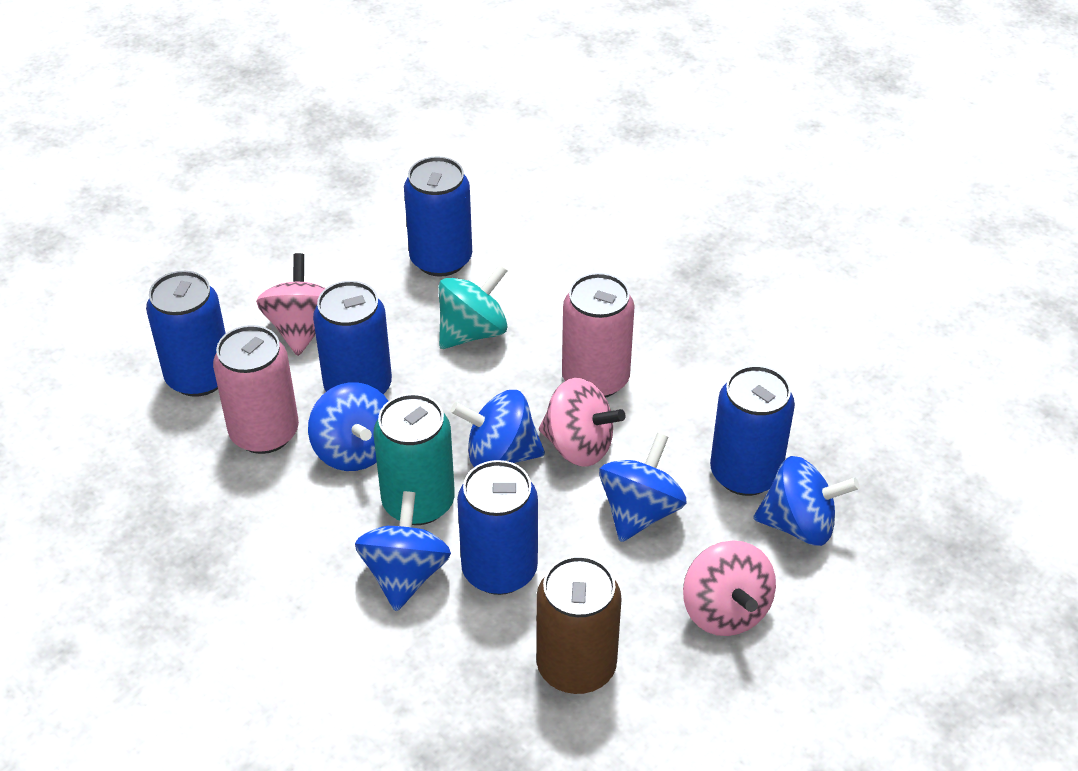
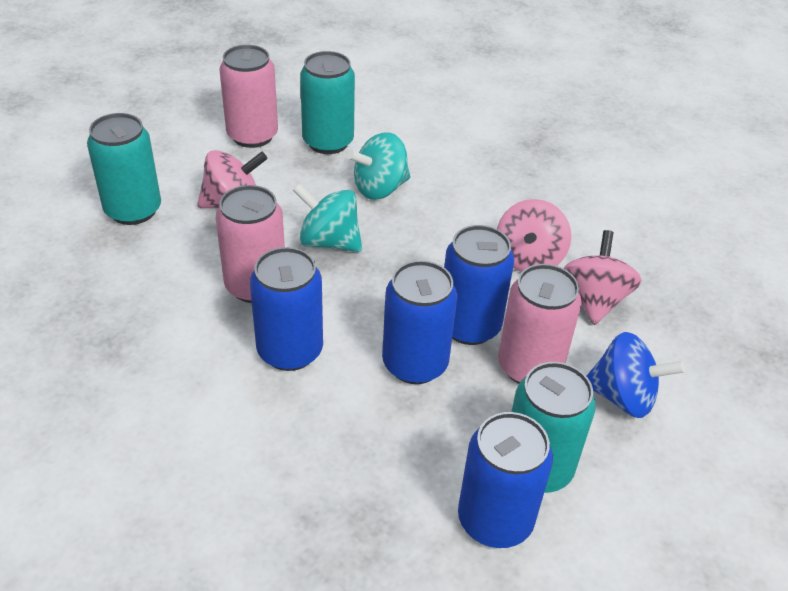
blue can: [146,271,226,397] [313,281,392,394] [404,156,472,277] [457,460,538,595] [710,365,795,496] = 5 -> [250,247,323,371] [382,260,458,384] [444,225,514,345] [458,412,553,548] = 4
blue spinning top: [308,382,388,471] [355,491,451,611] [450,390,545,467] [599,433,687,542] [753,456,860,546] = 5 -> [587,332,685,418] = 1
brown can: [536,556,622,694] = 1 -> none = 0
pink can: [213,325,299,454] [562,273,635,398] = 2 -> [216,185,285,303] [219,45,278,148] [498,264,582,384] = 3
turquoise can: [373,394,455,525] = 1 -> [87,113,161,225] [300,51,355,154] [511,362,596,493] = 3
turquoise spinning top: [438,264,508,349] = 1 -> [293,184,362,252] [347,132,410,200] = 2

